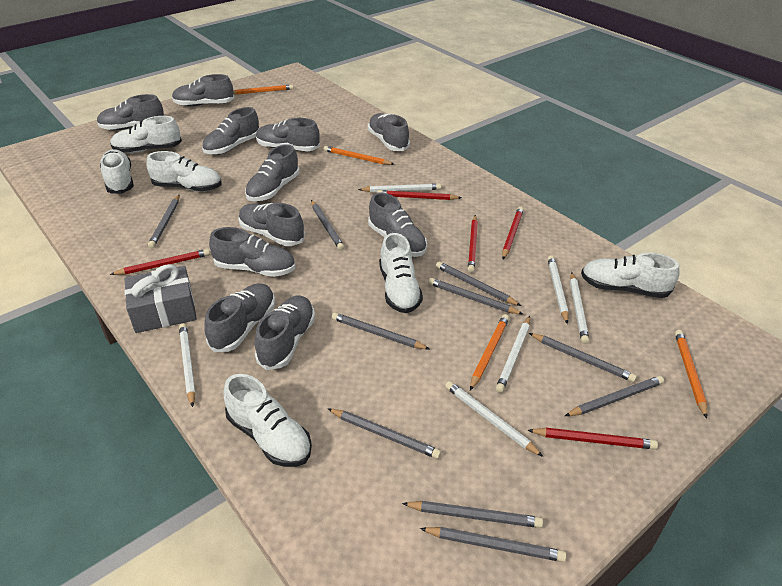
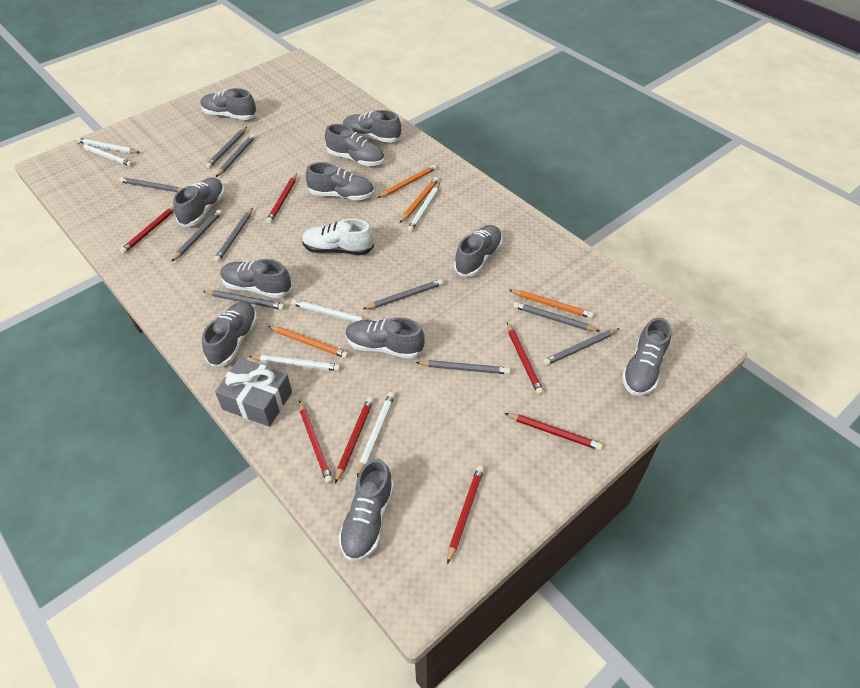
red pencil: [110,249,210,275] [377,190,462,200] [468,215,478,273] [502,207,524,259] [527,428,658,449] = 5 -> [120,207,174,254] [266,174,297,224] [299,400,333,484] [335,397,374,483] [447,466,484,564] [504,413,603,450] [507,323,544,395] = 7
white shoe: [100,149,134,194] [110,116,182,153] [146,151,222,192] [223,374,312,467] [379,233,423,313] [581,253,680,298] = 6 -> [302,219,374,255] = 1

